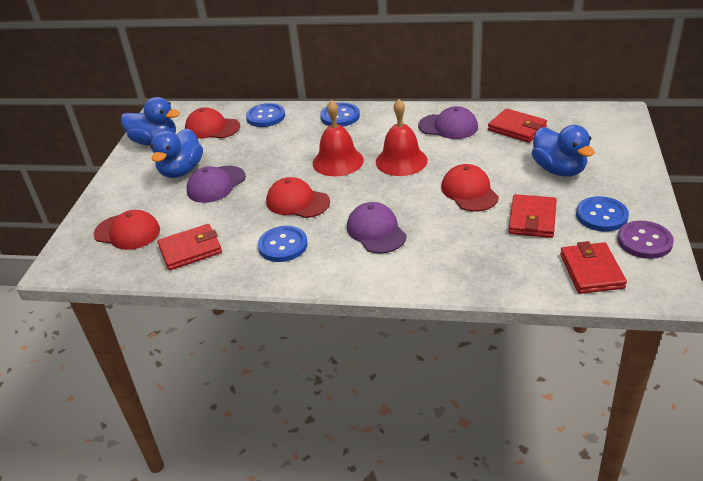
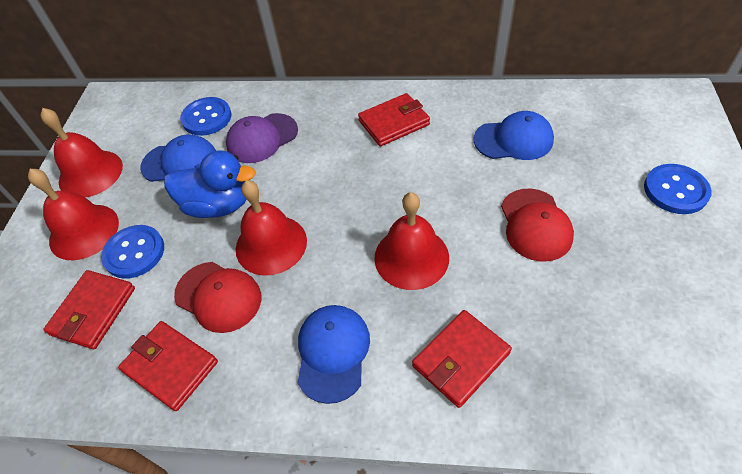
blue button: [246,103,285,127] [258,226,308,262] [320,103,360,127] [576,196,629,231] = 4 -> [101,225,164,279] [180,97,232,136] [644,164,712,214] = 3
blue cap: none = 0 -> [140,134,216,182] [297,305,370,404] [474,111,554,160] = 3
blue duck: [121,97,180,146] [151,128,203,178] [532,125,595,177] = 3 -> [164,150,256,218] = 1
purple button: [617,221,674,259] = 1 -> none = 0
purple cap: [186,166,246,203] [347,202,407,253] [418,106,478,139] = 3 -> [226,113,298,163] = 1
red bell: [313,100,364,176] [376,99,428,176] = 2 -> [28,169,119,260] [40,108,123,198] [236,180,307,276] [374,192,449,290] = 4
red cap: [93,210,160,250] [185,107,240,139] [266,177,330,218] [441,164,499,212] = 4 -> [174,262,261,333] [501,188,574,262] = 2

